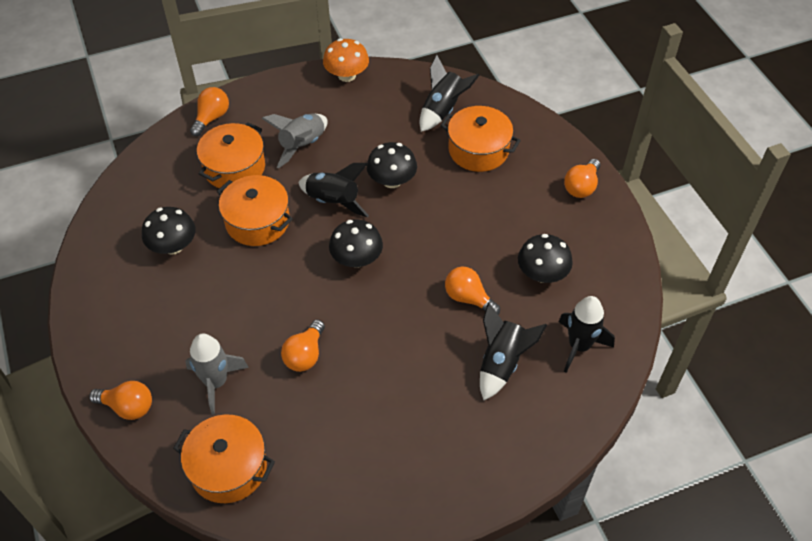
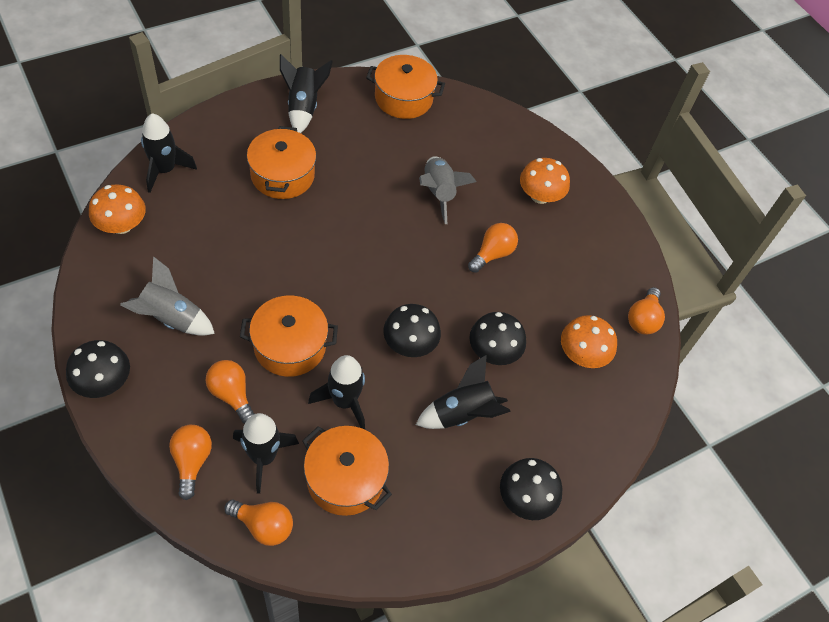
black rocket: [298,163,369,217] [420,55,480,132] [480,302,547,400] [558,296,615,373] = 4 -> [141,113,197,193] [233,413,299,494] [280,54,333,133] [308,355,365,429] [416,355,511,429] = 5
orange mushroom: [323,38,369,82] = 1 -> [89,184,146,234] [520,158,570,204] [561,315,617,368] = 3

